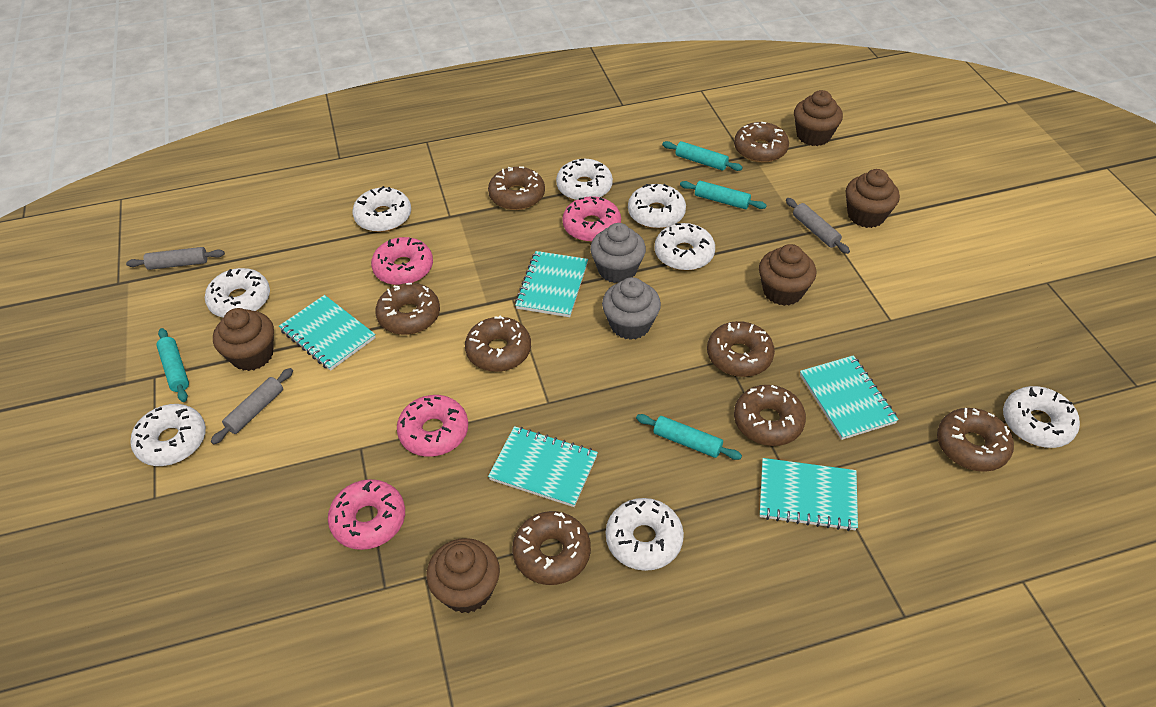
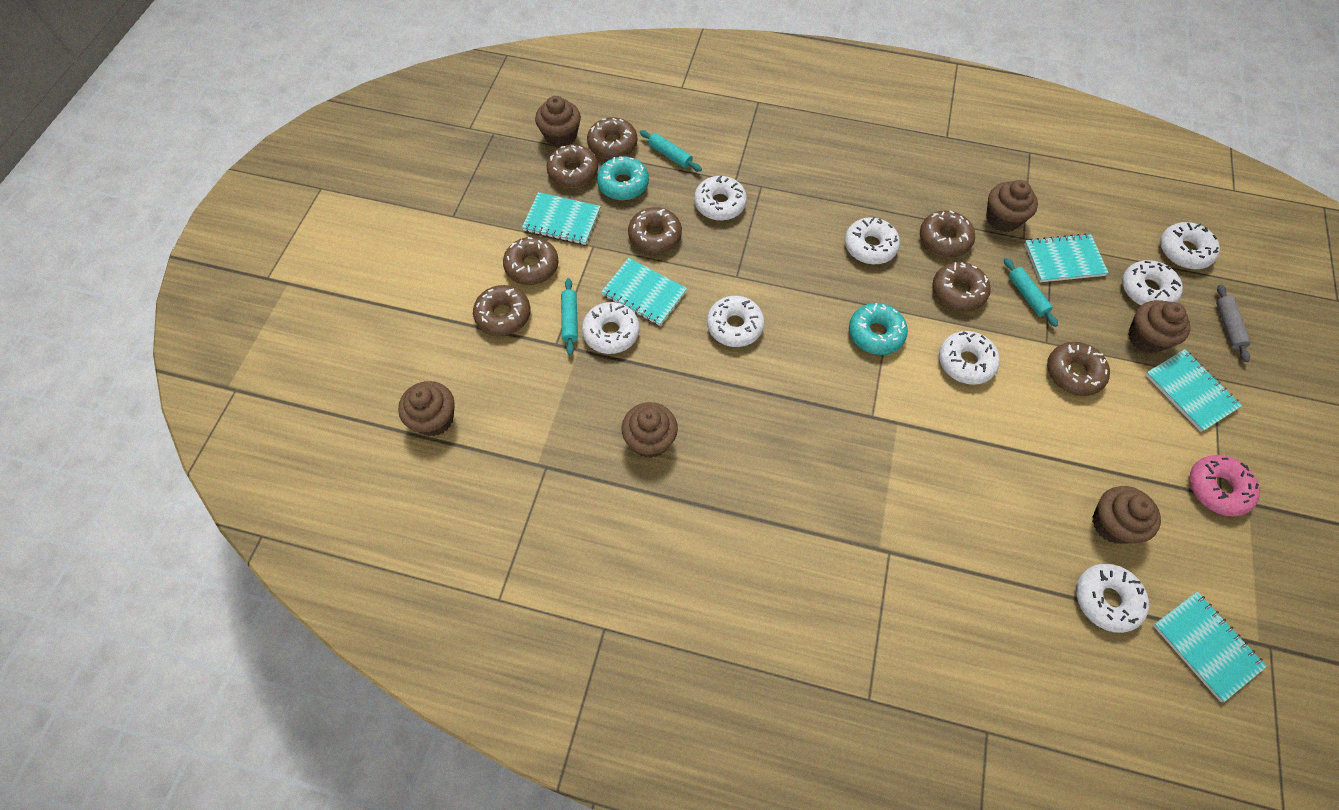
brown cupcake: [213,308,274,371] [426,538,500,613] [759,244,816,306] [794,90,843,146] [846,169,900,228] = 5 -> [398,381,455,436] [535,96,581,148] [621,402,678,458] [986,180,1038,232] [1092,486,1161,544] [1128,300,1191,354] = 6
grey cupcake: [590,223,646,283] [602,277,661,340] = 2 -> none = 0
grey rolling pin: [126,247,225,270] [211,368,293,444] [786,198,850,254] = 3 -> [1216,284,1251,362] = 1
pink donut: [328,479,405,550] [371,237,433,285] [397,395,468,457] [562,196,621,242] = 4 -> [1190,455,1260,517] = 1
turquoise donut: none = 0 -> [597,156,649,200] [849,303,908,355] = 2
turquoise rolling pin: [156,328,189,402] [636,414,742,460] [662,141,743,171] [680,181,767,209] = 4 -> [561,278,578,355] [640,130,702,172] [1004,258,1058,327] = 3

